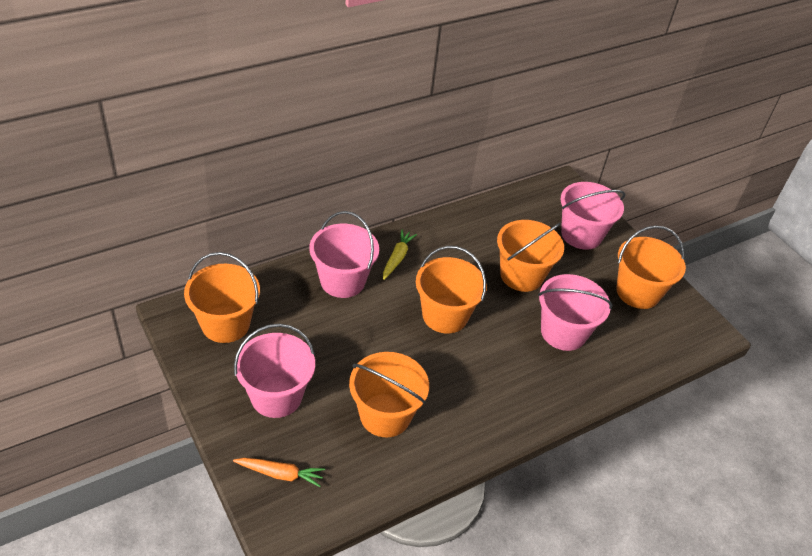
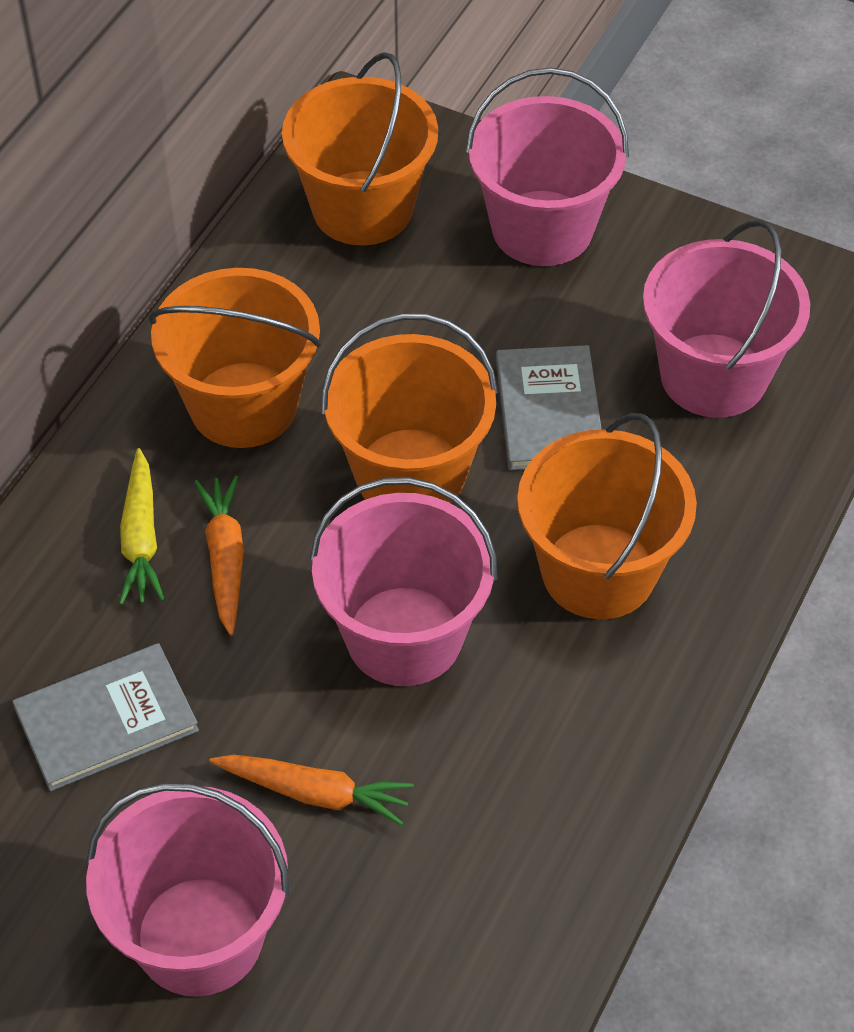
grey book: none = 0 -> [12,643,199,791] [496,345,602,470] = 2
orange bucket: [184,252,260,343] [349,352,429,437] [416,246,487,334] [497,220,564,292] [616,225,686,309] = 5 -> [149,268,321,448] [282,52,438,245] [321,313,498,504] [517,413,697,619] = 4
orange carrot: [233,458,325,487] = 1 -> [194,475,244,636] [209,755,414,826] = 2

